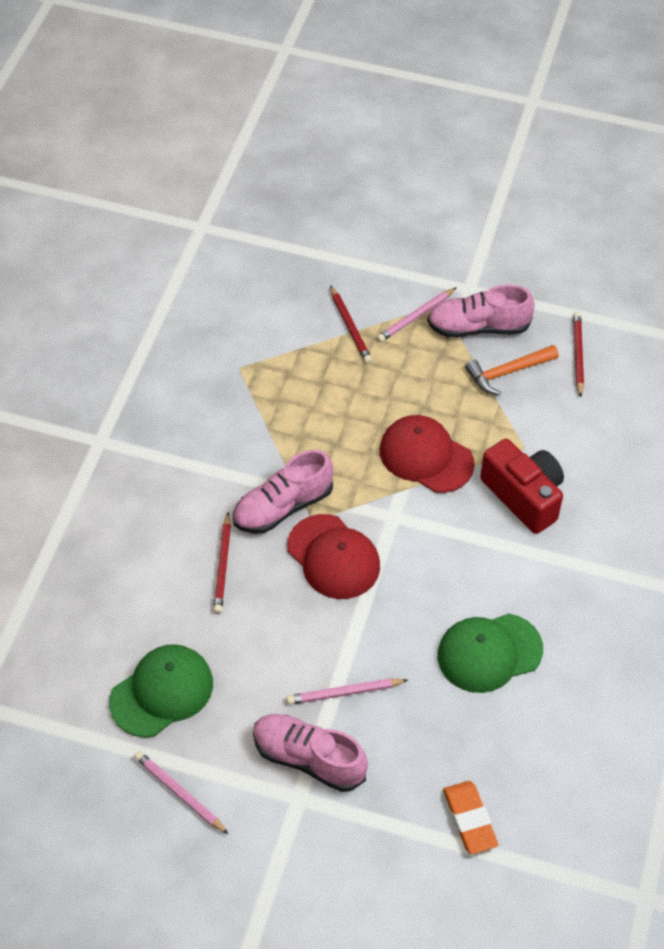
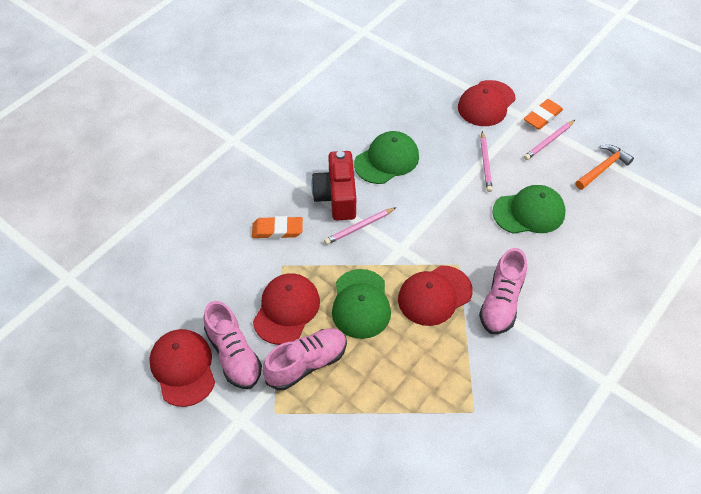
green cap: [109,644,213,737] [438,613,543,693] = 2 -> [332,269,391,339] [354,131,419,184] [492,185,566,234] = 3
orange eraser: [443,781,498,854] = 1 -> [252,216,303,239] [524,99,563,130] = 2
red cap: [287,514,380,599] [380,415,475,493] = 2 -> [149,329,215,407] [253,274,320,345] [398,265,473,326] [458,80,516,126] = 4
red pencil: [213,512,231,614] [330,285,372,364] [573,312,584,398] = 3 -> none = 0

